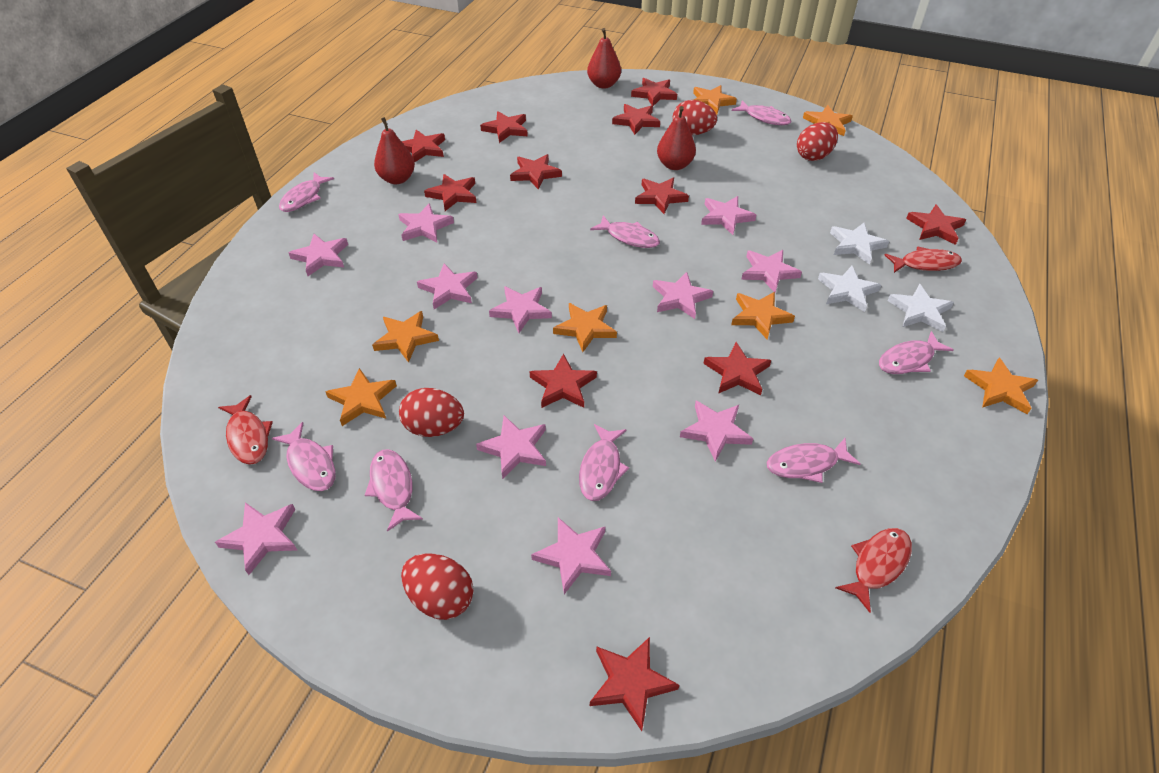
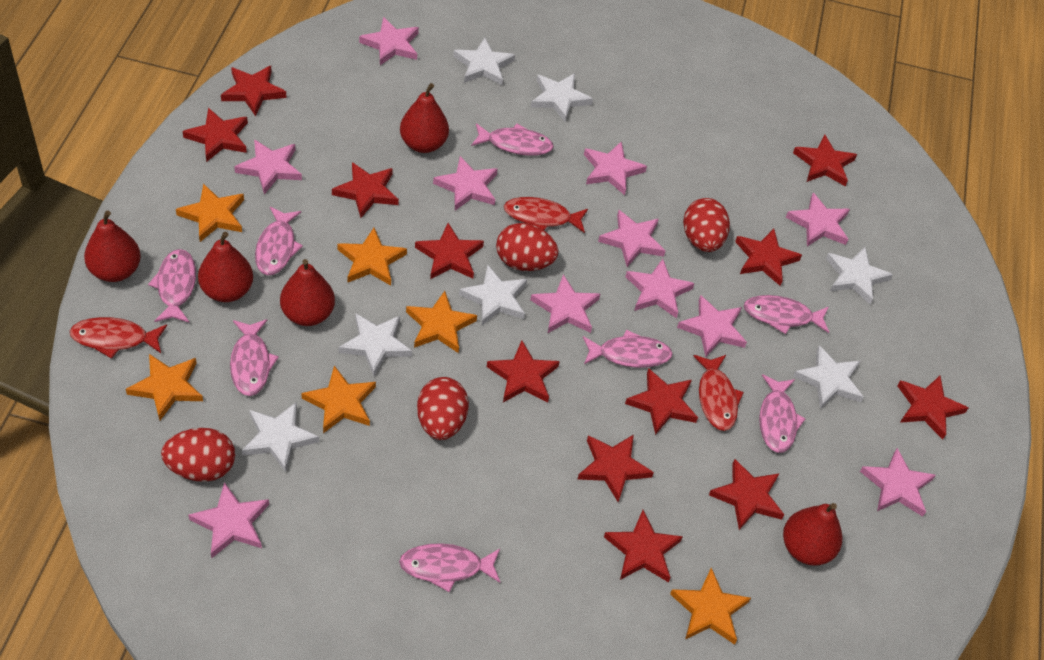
orange star: [326,368,397,426] [372,311,439,363] [553,303,617,352] [693,85,737,114] [731,292,795,339] [803,105,853,136] [964,358,1038,414] = 7 -> [126,354,203,420] [176,183,244,242] [301,366,376,433] [337,228,407,285] [406,291,477,353] [670,568,751,645] = 6
red pear: [374,117,415,184] [587,28,621,89] [657,106,696,170] = 3 -> [84,211,141,282] [198,231,253,302] [280,259,335,326] [400,83,449,153] [783,503,842,566] = 5
red star: [402,130,445,163] [424,174,476,211] [480,111,528,143] [510,154,562,190] [529,354,597,408] [590,637,679,731] [612,104,660,135] [631,78,677,106] [635,178,689,214] [703,342,771,395] [906,204,966,245] = 11 -> [182,108,248,162] [221,66,286,116] [332,162,399,218] [415,223,484,279] [487,340,560,402] [578,434,654,502] [604,510,683,582] [625,368,698,435] [709,459,784,530] [735,229,802,286] [793,135,857,186] [897,376,968,440] = 12
white star: [818,266,881,312] [830,223,889,265] [887,284,954,332] = 3 -> [242,402,319,472] [339,313,412,376] [453,38,515,85] [459,264,527,325] [531,73,593,122] [793,345,864,409] [826,247,893,305] = 7

